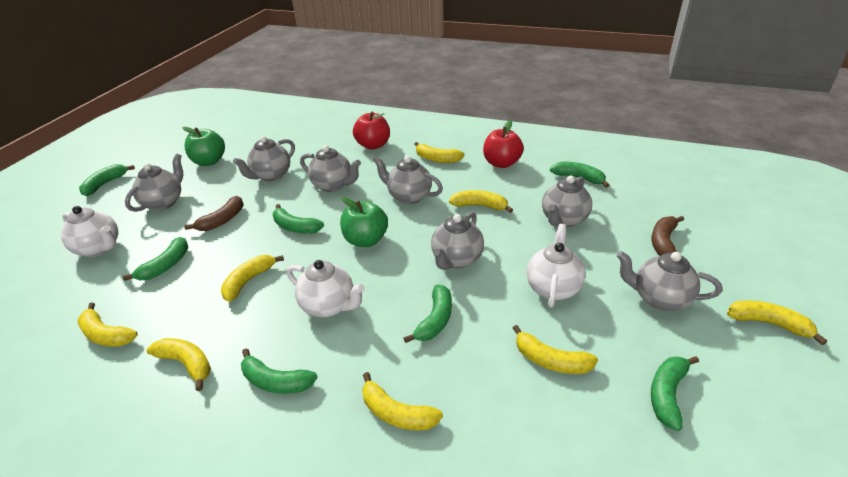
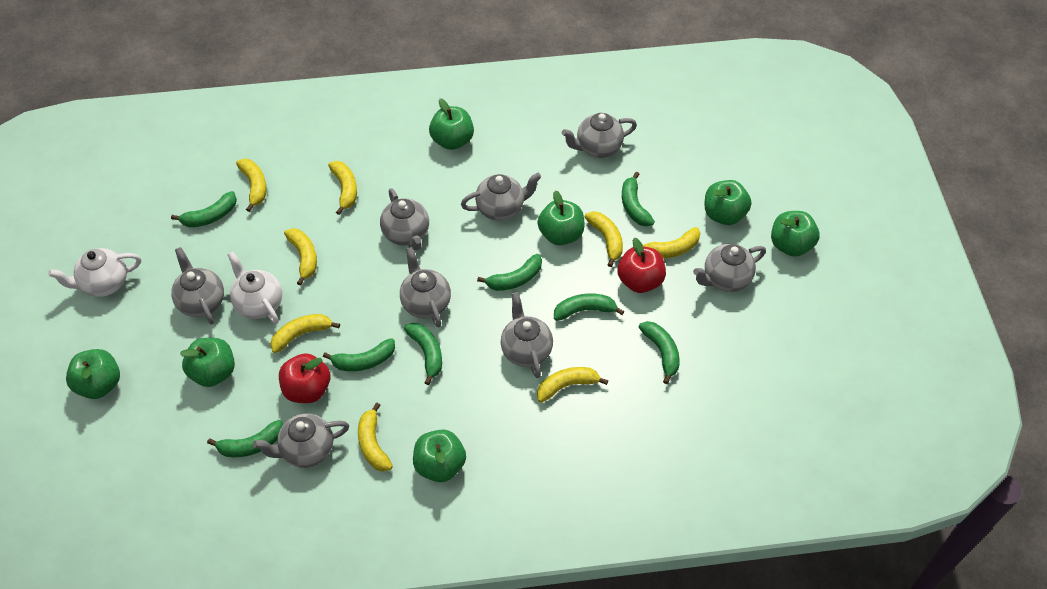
brown banana: [184,196,243,231] [651,216,684,256] = 2 -> none = 0
green apple: [182,127,225,166] [340,197,388,247] = 2 -> [66,349,120,399] [180,338,235,387] [413,429,466,482] [429,98,474,150] [537,190,584,245] [704,180,751,225] [771,211,820,257] = 7
green banana: [79,164,135,196] [123,237,188,281] [241,348,318,394] [273,204,324,234] [404,284,452,343] [550,162,609,188] [651,356,699,431] = 7 -> [171,191,237,227] [207,420,283,457] [323,338,395,371] [404,323,442,385] [477,254,542,291] [554,293,624,321] [622,172,655,226] [639,321,680,384] = 8
grey teapot: [125,154,183,212] [233,136,295,182] [300,145,361,192] [373,156,443,204] [431,212,484,270] [542,176,592,227] [617,251,722,311] = 7 -> [171,247,224,325] [253,413,349,468] [380,188,429,251] [400,247,451,327] [461,172,541,221] [501,292,553,378] [562,113,637,158] [693,243,766,292] = 8
white teapot: [61,206,118,257] [287,260,365,317] [527,224,585,308] = 3 -> [48,248,141,297] [227,252,282,324] = 2

